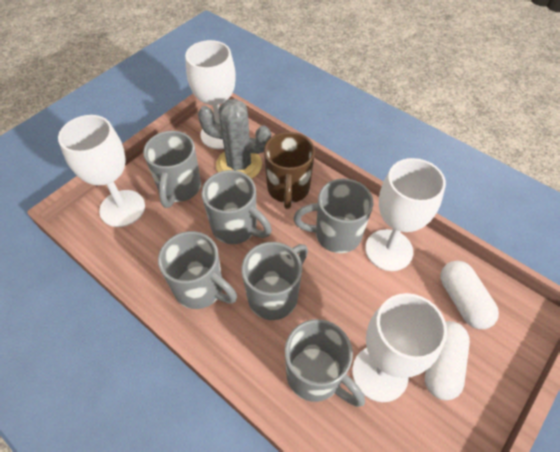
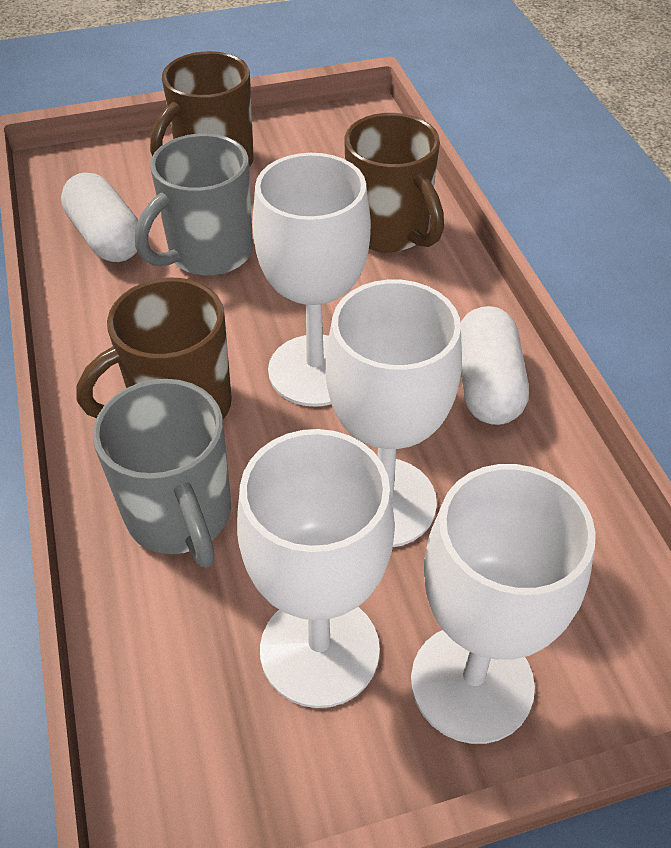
brown mug: [264,132,315,209] = 1 -> [76,278,232,419] [150,51,254,167] [344,113,444,252] = 3
grey cactus: [198,99,271,179] = 1 -> none = 0
grey mug: [143,131,201,208] [158,231,237,309] [201,170,272,244] [241,242,308,320] [285,319,365,407] [293,178,373,253] = 6 -> [93,379,231,568] [135,133,253,276] = 2

